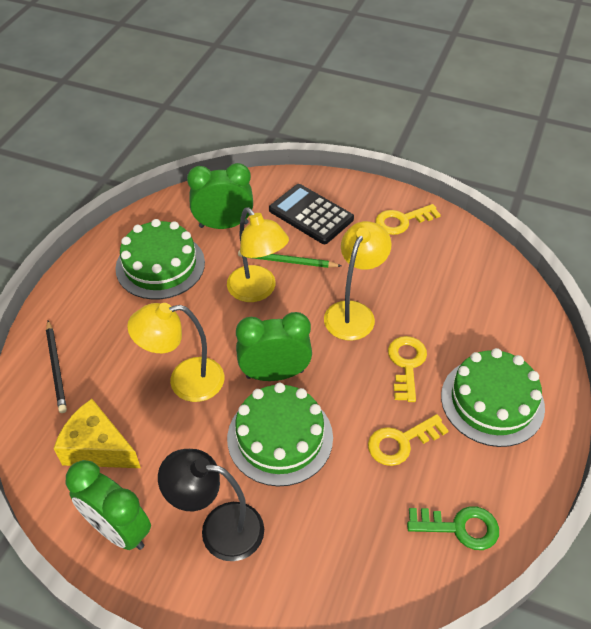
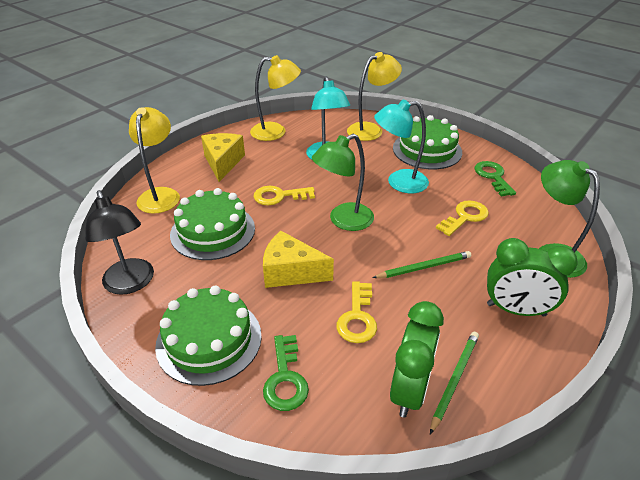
black calculator: [269,184,354,244] = 1 -> none = 0
black pencil: [46,320,67,413] = 1 -> none = 0
green clock: [66,460,151,550] [187,163,253,229] [236,312,312,381] = 3 -> [390,301,444,418] [487,238,578,316] = 2
green key: [407,506,499,550] = 1 -> [263,335,309,411] [474,161,516,197] = 2
green lamp: none = 0 -> [312,134,374,231] [539,160,600,278] = 2
green pencil: [238,250,341,268] = 1 -> [372,251,471,278] [430,332,479,434] = 2
turquoise lamp: none = 0 -> [306,76,350,160] [374,99,429,193] = 2
yellow cheese: [53,399,141,468] = 1 -> [201,133,245,182] [263,231,334,288] = 2

